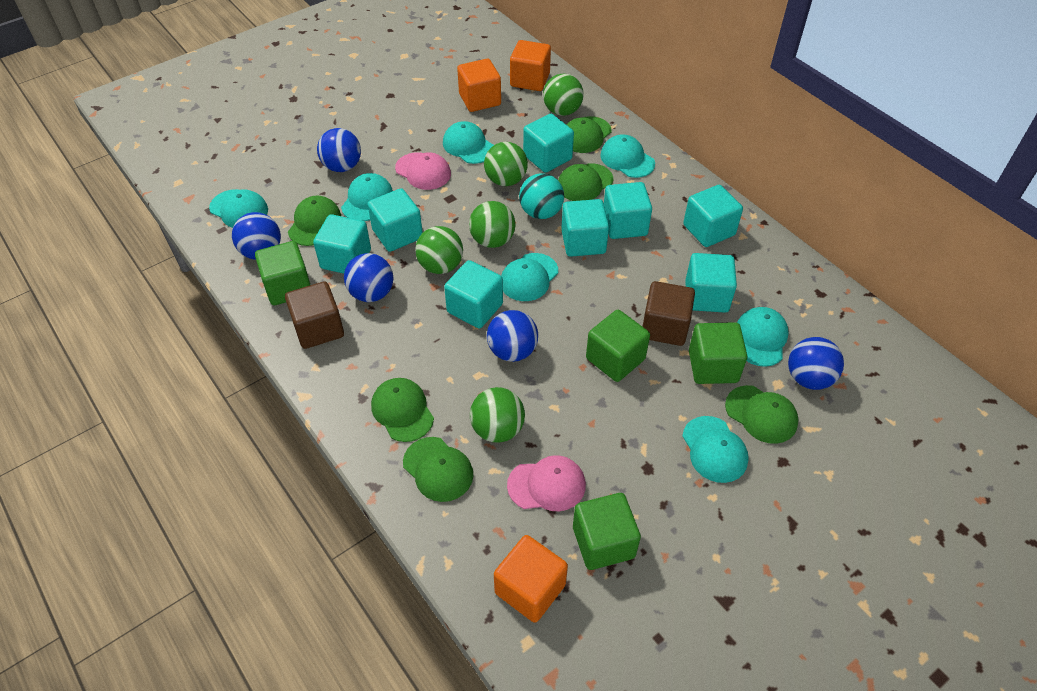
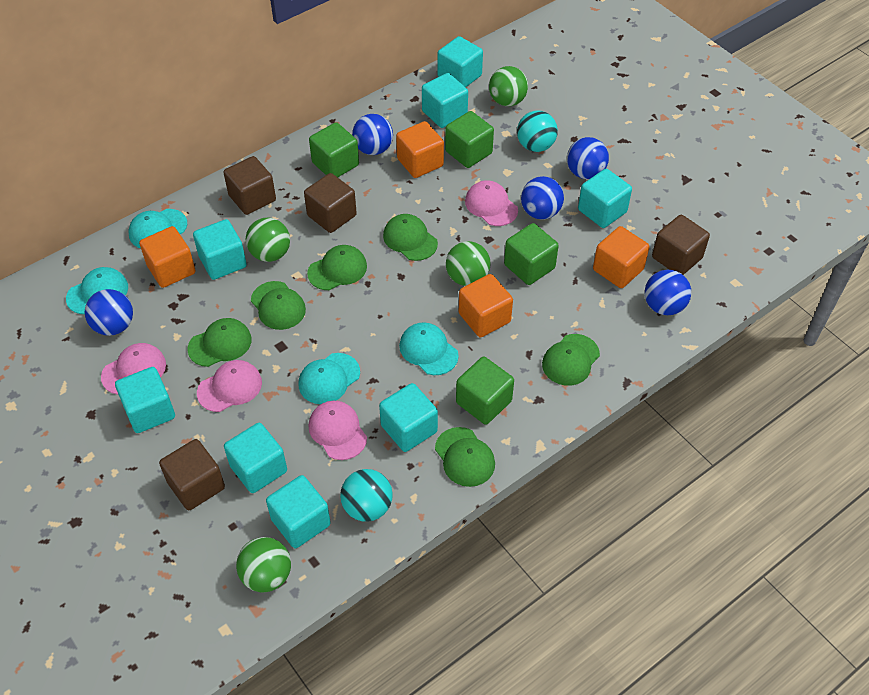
brown cube: [285,281,344,349] [642,281,695,346] = 2 -> [159,439,225,510] [223,156,276,215] [304,173,357,233] [652,215,710,275] = 4
green ball: [415,226,463,274] [469,201,516,248] [470,387,525,443] [484,142,528,186] [543,73,584,116] = 5 -> [236,537,291,592] [246,218,290,262] [446,241,491,286] [489,66,528,106] = 4
orange cube: [457,59,501,112] [494,535,568,623] [510,40,551,91] = 3 -> [139,226,196,288] [396,121,444,178] [459,274,513,337] [593,226,650,288] = 4
pink cap: [395,152,451,190] [507,455,586,511] = 2 -> [101,343,166,395] [197,360,262,412] [309,401,367,460] [465,180,518,226] = 4
turquoise ball: [519,173,564,219] = 1 -> [340,469,393,522] [517,110,558,152] = 2
turquoise cap: [209,189,268,228] [341,173,393,221] [443,121,494,164] [501,253,558,301] [600,134,655,178] [682,416,749,483] [737,307,789,367] = 7 -> [66,267,128,314] [128,209,187,248] [299,353,360,404] [399,322,459,375] = 4

